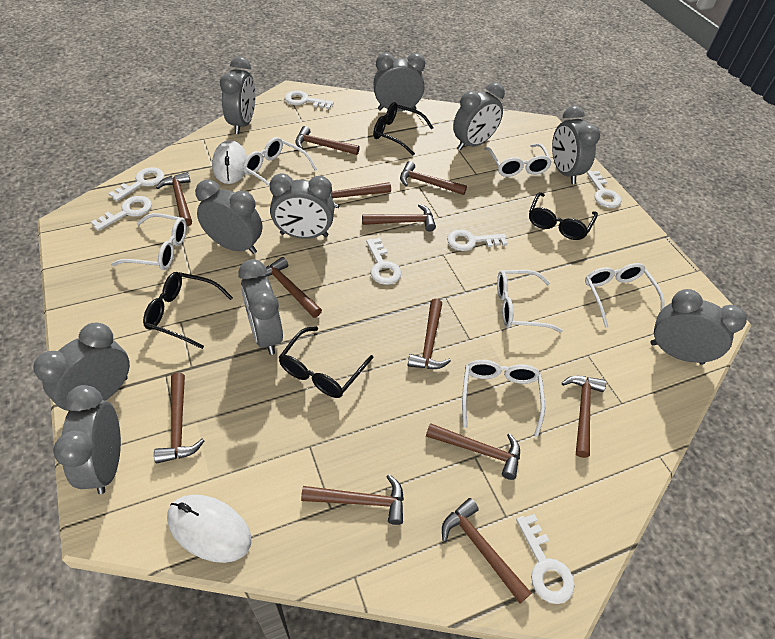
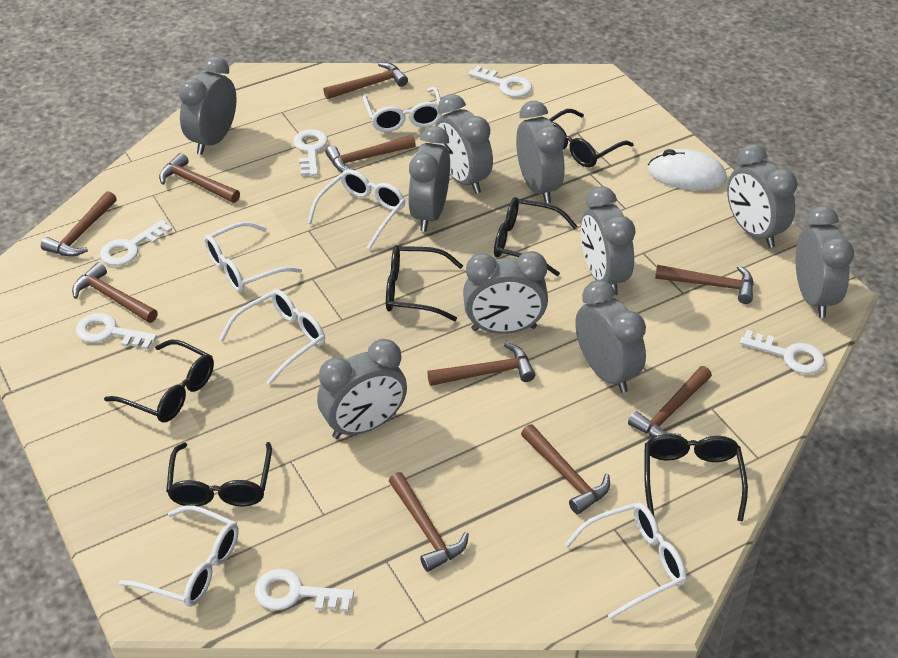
black glasses: [143,272,233,349] [278,327,374,398] [373,102,433,155] [529,192,598,240] = 4 -> [104,340,214,423] [166,442,272,507] [386,245,463,321] [494,197,577,276] [549,109,634,168] [644,434,748,522] = 6
brown hammer: [154,373,204,463] [156,172,192,226] [265,257,322,318] [295,126,360,155] [301,474,404,525] [330,182,391,208] [362,204,436,231] [400,161,467,195] [408,299,451,369] [426,423,520,480] [442,498,531,604] [562,376,606,458] = 12 -> [41,191,117,257] [72,262,158,323] [159,153,240,203] [324,62,408,99] [325,135,416,172] [389,472,469,572] [427,343,535,386] [521,424,610,514] [628,366,712,437] [655,265,754,304] = 10
white key: [91,196,152,231] [108,167,164,201] [285,91,334,109] [366,238,401,285] [447,230,507,251] [516,514,575,604] [587,171,621,208] = 7 -> [76,313,157,350] [100,220,172,266] [255,569,354,611] [293,129,328,176] [469,66,532,97] [740,330,825,374] = 6
white mouse: [167,495,251,563] [212,140,247,184] = 2 -> [648,149,727,190] = 1

